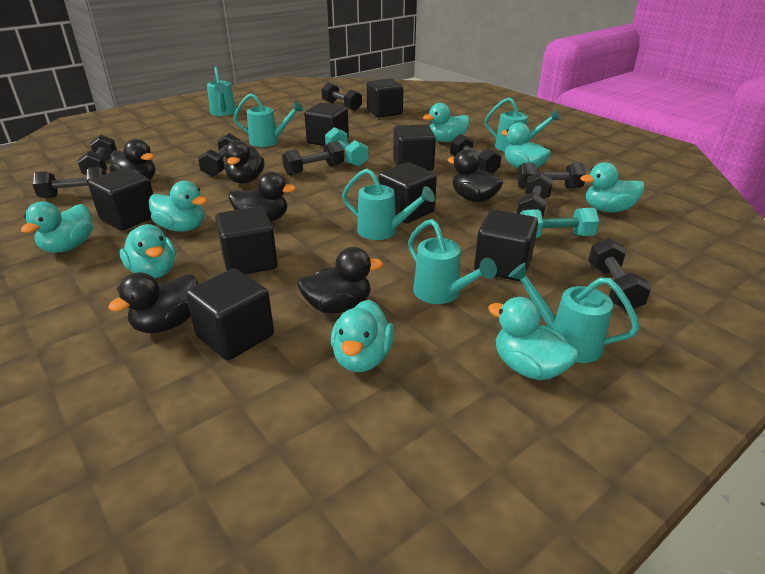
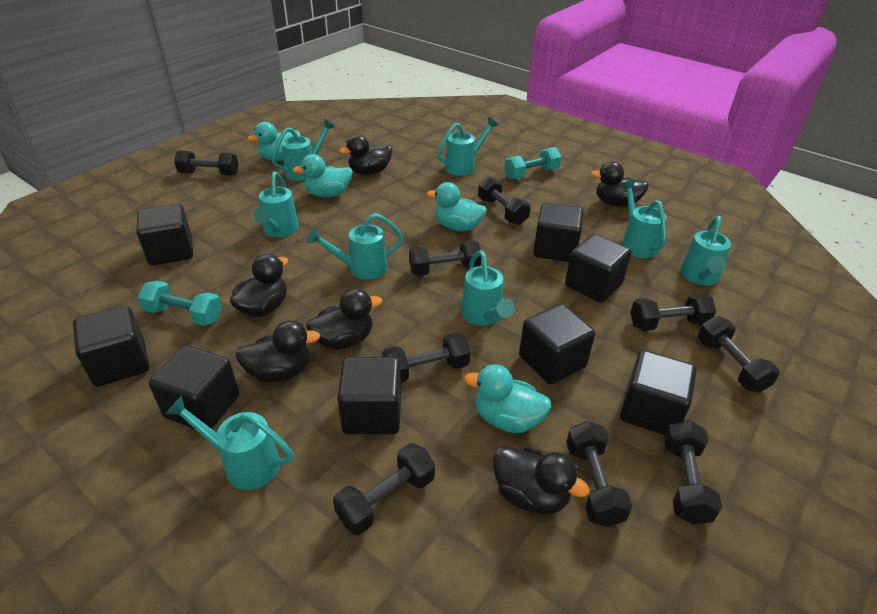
turquoise duck: [21,202,93,253] [120,224,176,279] [149,181,208,232] [331,300,394,372] [423,103,470,142] [488,297,579,380] [501,122,551,169] [580,162,645,212] = 8 -> [248,122,301,161] [292,154,353,197] [426,182,487,231] [464,364,552,433] = 4
turquoise watering can: [207,67,236,116] [233,93,303,147] [342,168,435,240] [408,219,497,304] [484,97,561,152] [508,263,640,363] = 6 -> [166,396,293,490] [254,171,299,237] [271,119,335,181] [307,213,403,279] [437,117,498,176] [461,251,515,326] [621,180,666,258] [680,216,731,285] = 8

